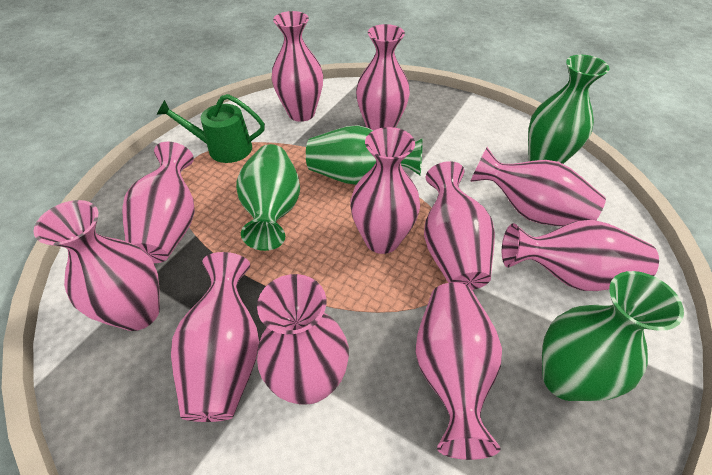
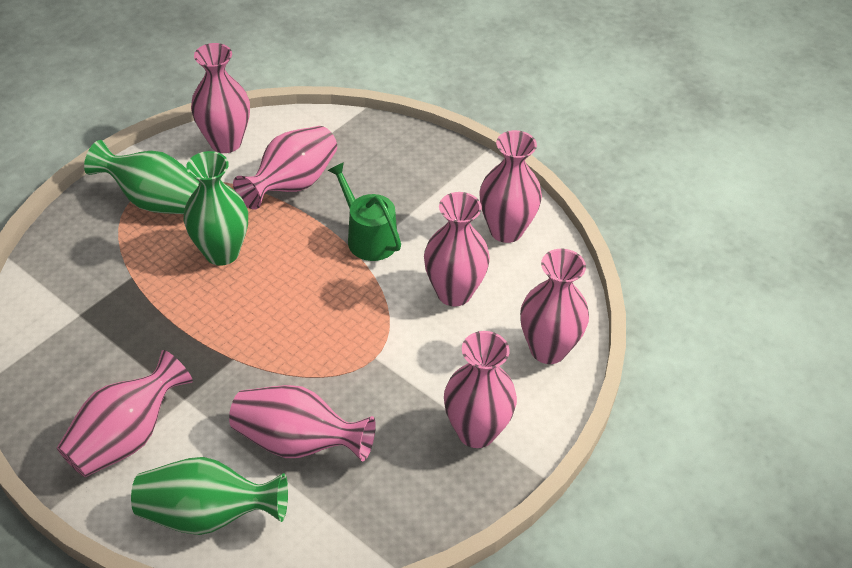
green vase: [236,144,300,251] [306,125,423,185] [528,55,609,164] [542,271,684,401] = 4 -> [84,140,199,214] [131,457,288,535] [184,151,248,266] = 3
pink vase: [33,200,160,331] [122,142,195,263] [171,252,259,422] [257,274,349,405] [272,11,323,122] [350,127,420,254] [356,24,410,131] [415,282,502,460] [424,161,495,290] [470,147,606,227] [502,220,659,291] = 11 -> [57,350,193,477] [191,43,250,153] [229,385,376,462] [233,126,337,210] [424,192,490,306] [444,331,517,448] [479,130,542,243] [520,249,589,364] = 8

